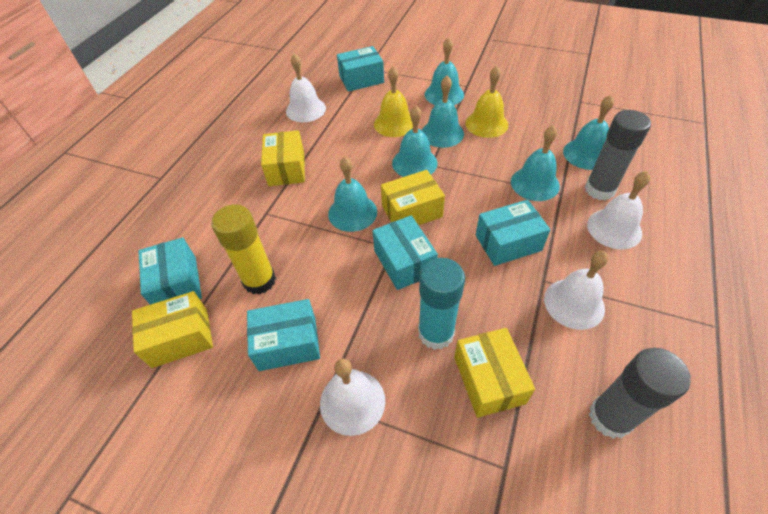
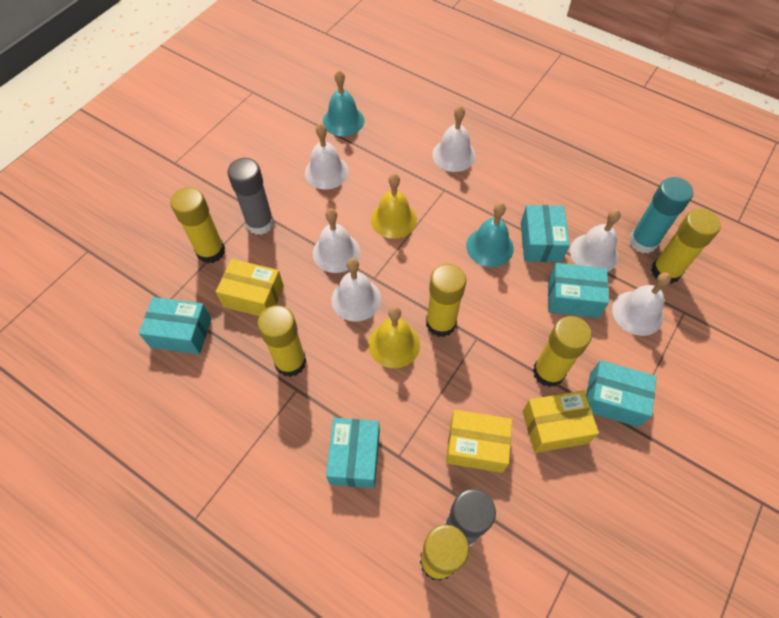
turquoise bell: [328,157,377,232] [392,106,437,177] [422,76,464,148] [424,37,464,105] [511,125,560,201] [563,95,614,170] = 6 -> [323,70,364,137] [466,203,514,267] = 2
white bell: [286,53,326,122] [320,359,385,436] [544,251,608,330] [587,171,650,249] = 4 -> [305,123,349,189] [313,208,360,273] [331,258,381,322] [432,106,476,172] [570,209,621,272] [612,273,671,336] = 6
yellow box: [132,291,213,368] [261,130,305,186] [381,170,445,225] [454,328,535,418] = 4 -> [216,259,284,316] [446,410,512,473] [523,390,599,453] = 3
yellow glue stick: [211,204,276,295] = 1 -> [170,187,225,264] [257,305,307,377] [420,524,469,581] [426,264,466,337] [533,316,592,387] [651,208,721,284] = 6

